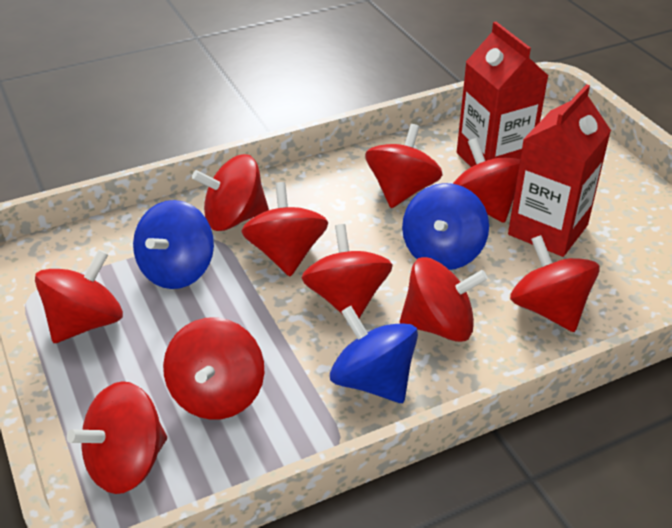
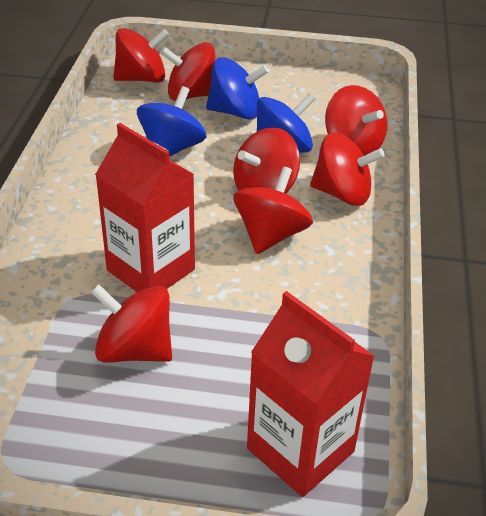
red spinning top: [35,250,123,343] [67,381,167,494] [163,317,264,420] [192,154,269,231] [241,182,328,276] [302,224,393,318] [365,124,443,208] [400,257,488,342] [453,138,520,223] [510,235,600,332] = 10 -> [91,284,172,363] [114,28,169,83] [160,42,216,101] [233,127,300,194] [233,167,313,254] [310,132,385,206] [325,85,387,156] = 7

